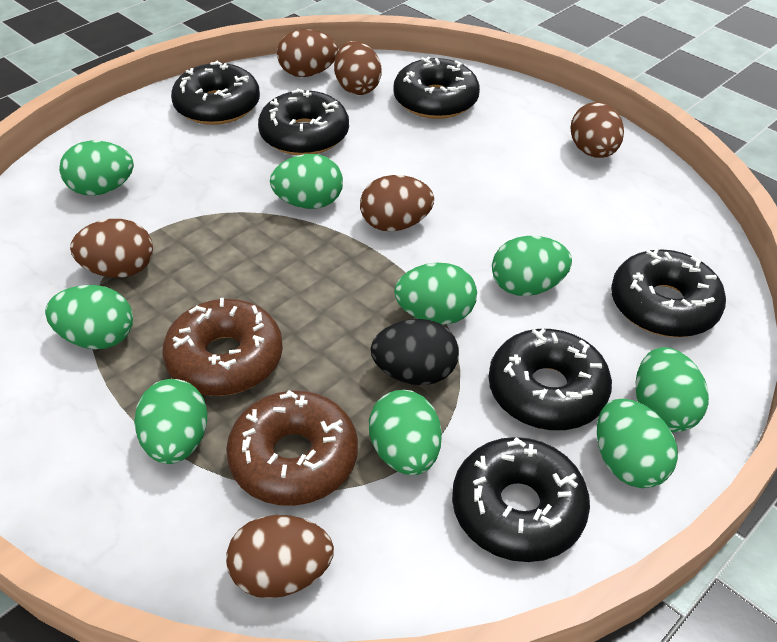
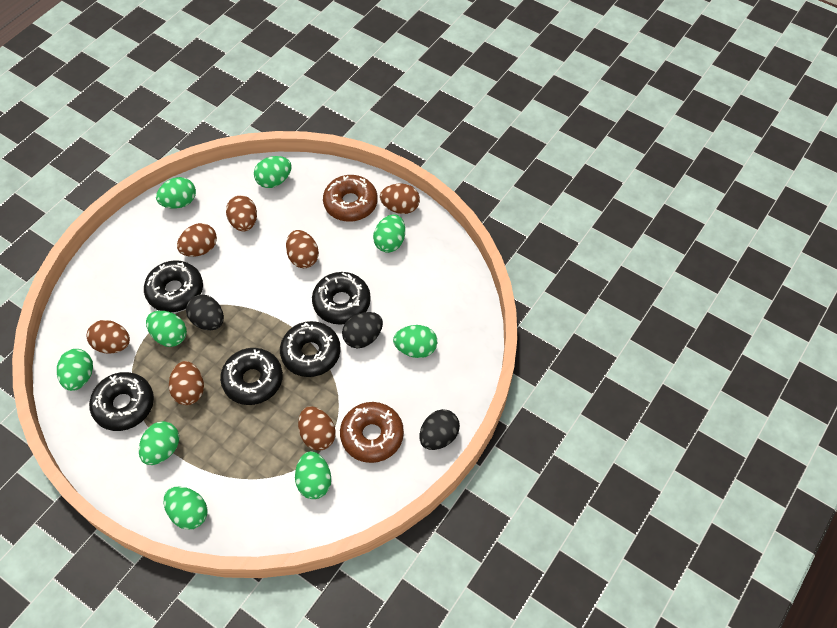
black donut: [171,61,260,125] [258,88,349,155] [393,57,480,119] [452,437,590,562] [489,328,612,430] [611,249,726,337] = 6 -> [89,372,154,431] [144,260,203,312] [220,348,283,405] [280,321,341,377] [312,272,371,325] = 5
black egg: [371,319,459,385] = 1 -> [186,294,224,330] [342,312,383,348] [419,409,460,450] = 3
brown egg: [70,219,153,278] [226,515,334,598] [277,29,338,77] [334,41,382,95] [360,175,434,232] [570,102,624,158] = 6 -> [87,320,130,353] [169,361,204,405] [177,223,217,257] [226,195,257,231] [286,230,319,268] [298,406,336,451] [380,184,420,214] = 7

